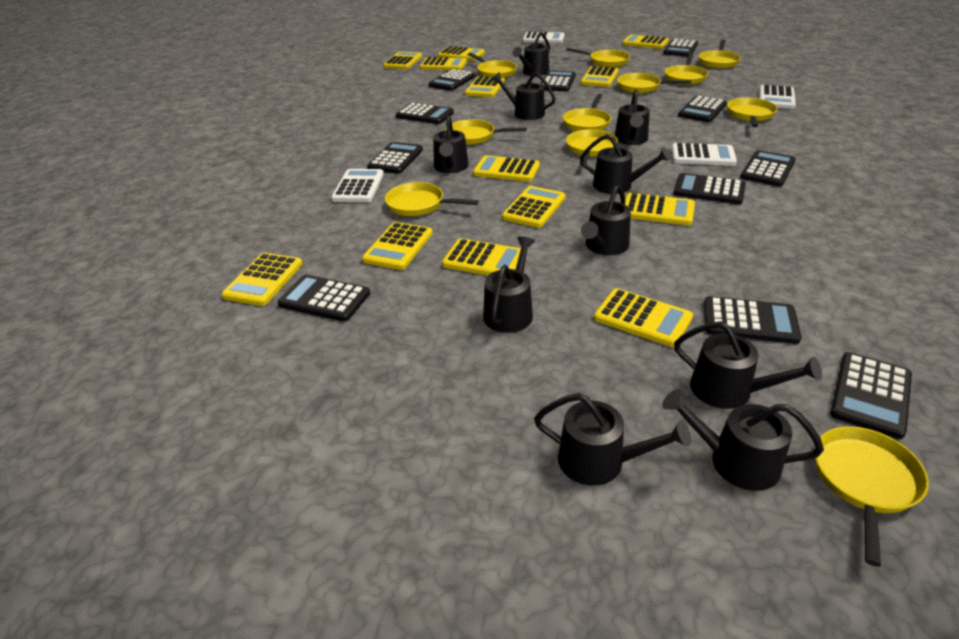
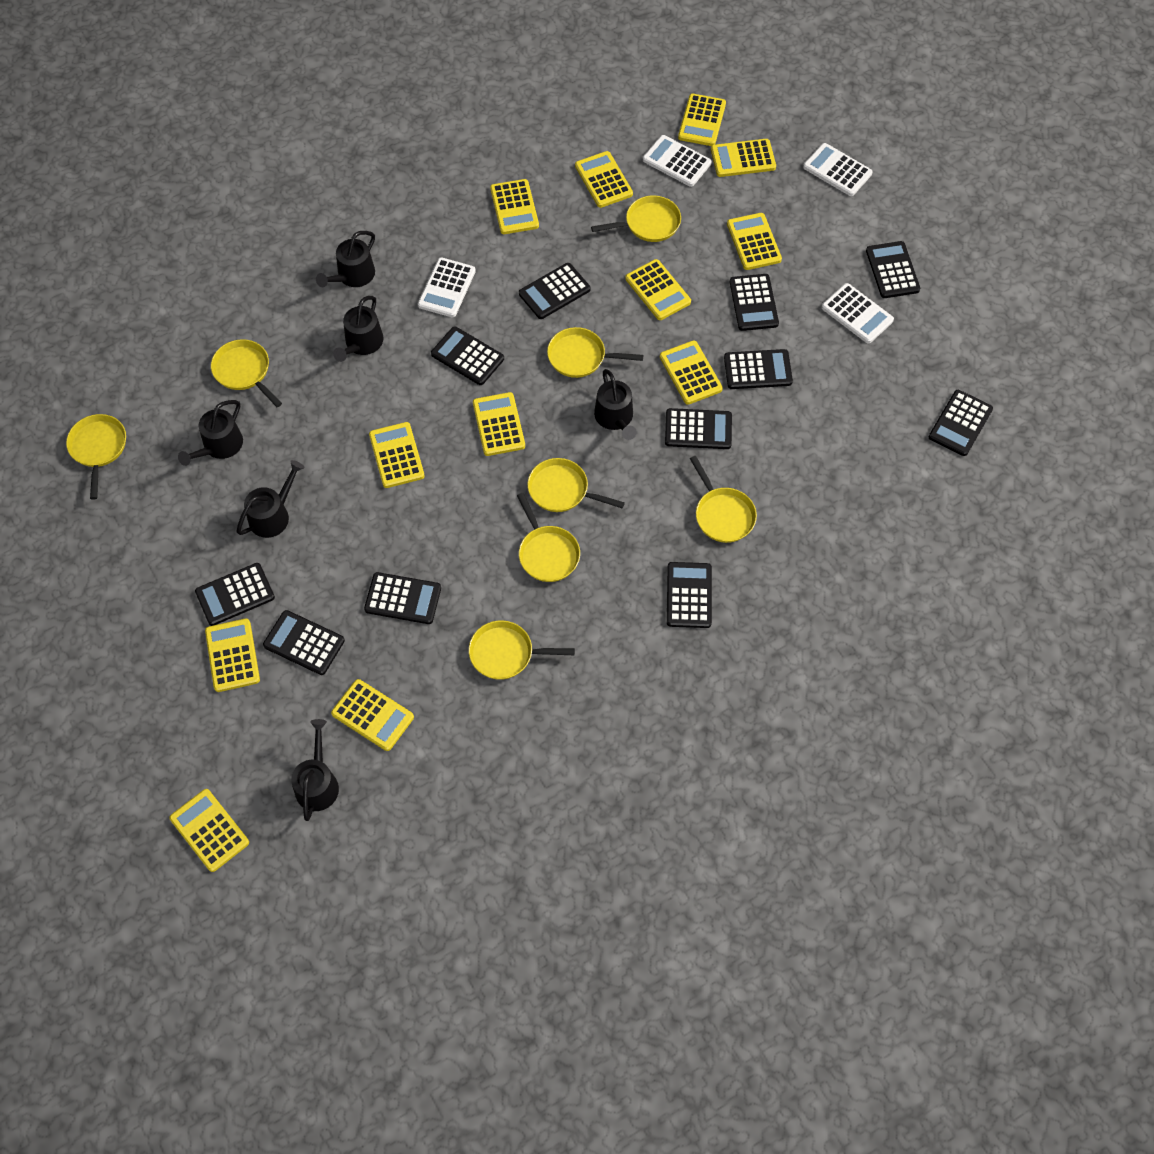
black watering can: [433,115,469,173] [483,236,535,333] [492,72,556,120] [513,32,550,76] [534,393,692,486] [580,134,671,194] [581,185,631,256] [615,89,650,145] [662,389,824,491] [674,321,822,409] = 10 -> [178,400,243,466] [237,460,304,538] [291,719,339,821] [316,231,375,287] [333,296,384,362] [594,369,637,440] = 6
yellow calculator: [221,253,303,306] [362,222,433,270] [383,52,422,69] [420,57,467,70] [438,46,485,61] [442,238,521,276] [465,76,505,97] [473,155,540,182] [502,186,566,228] [581,66,618,87] [594,288,693,347] [622,34,669,49] [625,193,695,225] = 13 -> [169,789,249,872] [205,618,260,692] [331,679,414,751] [369,422,425,488] [473,392,525,456] [490,179,539,234] [575,151,633,208] [625,259,691,320] [660,340,723,405] [678,94,726,146] [711,139,776,177] [727,213,782,270] = 12
yellow pan: [385,182,479,216] [445,119,527,145] [468,53,517,78] [563,94,611,131] [566,48,630,67] [566,129,618,165] [617,73,692,93] [665,53,708,85] [699,40,741,69] [727,98,778,127] [814,426,929,567] = 11 -> [66,414,126,500] [211,339,282,407] [469,620,575,680] [517,493,580,582] [527,458,625,512] [547,327,643,378] [591,196,681,242] [690,456,757,543] = 8

